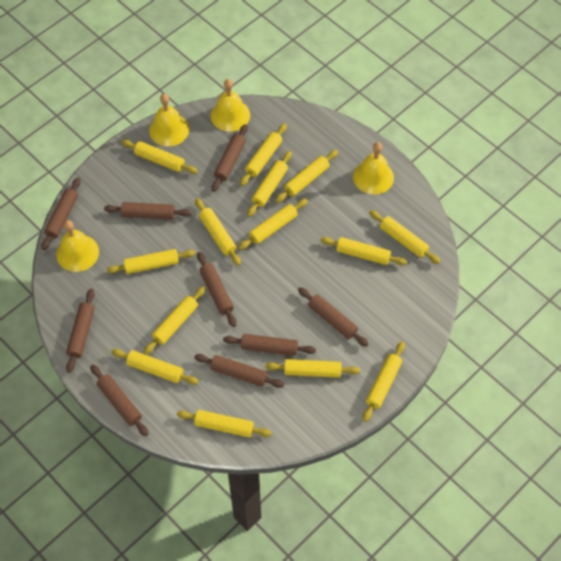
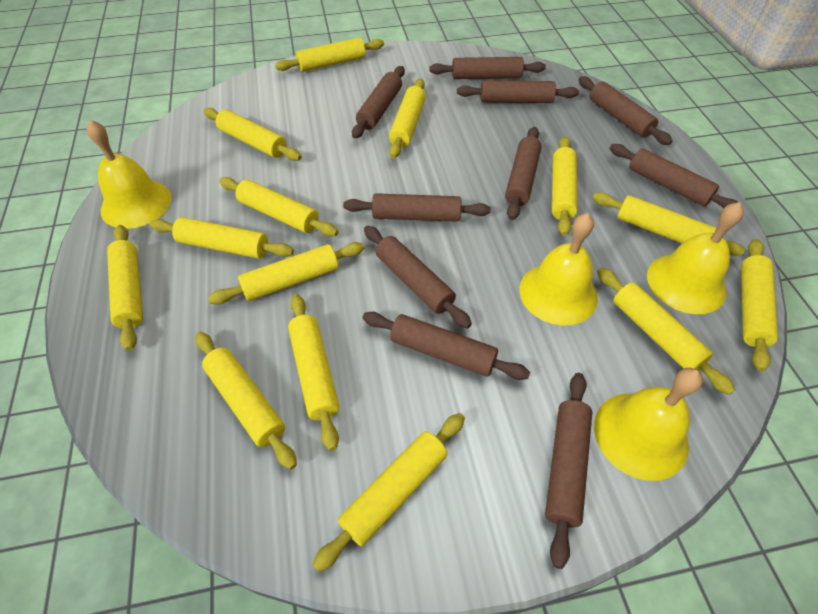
brown rolling pin: [41,178,81,250] [66,289,95,373] [90,365,149,436] [104,202,192,220] [194,354,284,388] [197,252,236,327] [212,124,248,192] [223,334,316,356] [298,287,369,347] = 9 -> [343,193,491,222] [352,66,405,139] [362,312,530,380] [364,226,472,328] [429,57,546,79] [457,80,579,103] [505,127,542,220] [545,373,592,569] [578,76,672,145] [609,144,738,208] = 10

